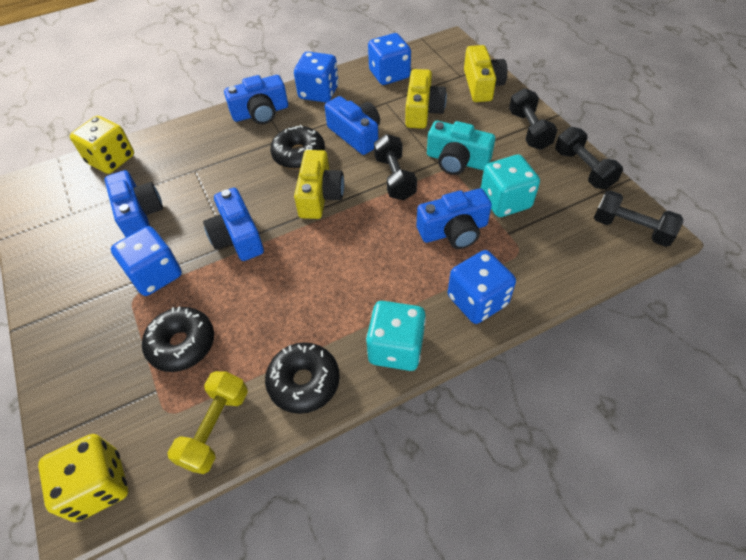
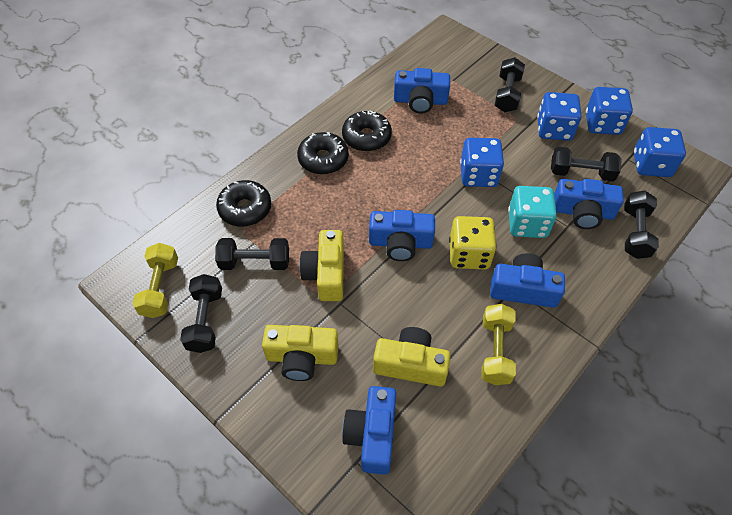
black dumbbell: [374,134,417,200] [509,88,557,150] [555,127,623,189] [594,190,683,247] = 4 -> [180,274,222,353] [215,238,289,270] [494,57,525,112] [551,147,622,181] [624,191,659,259] = 5
turquoise camera: [427,121,495,175] = 1 -> none = 0
turquoise dice: [366,301,426,371] [481,155,540,217] = 2 -> [508,186,557,238] = 1
yellow dice: [38,434,128,522] [70,116,134,174] = 2 -> [449,216,496,269] = 1
yellow dumbbell: [168,371,248,474] = 1 -> [133,243,178,318] [481,304,516,385] = 2

